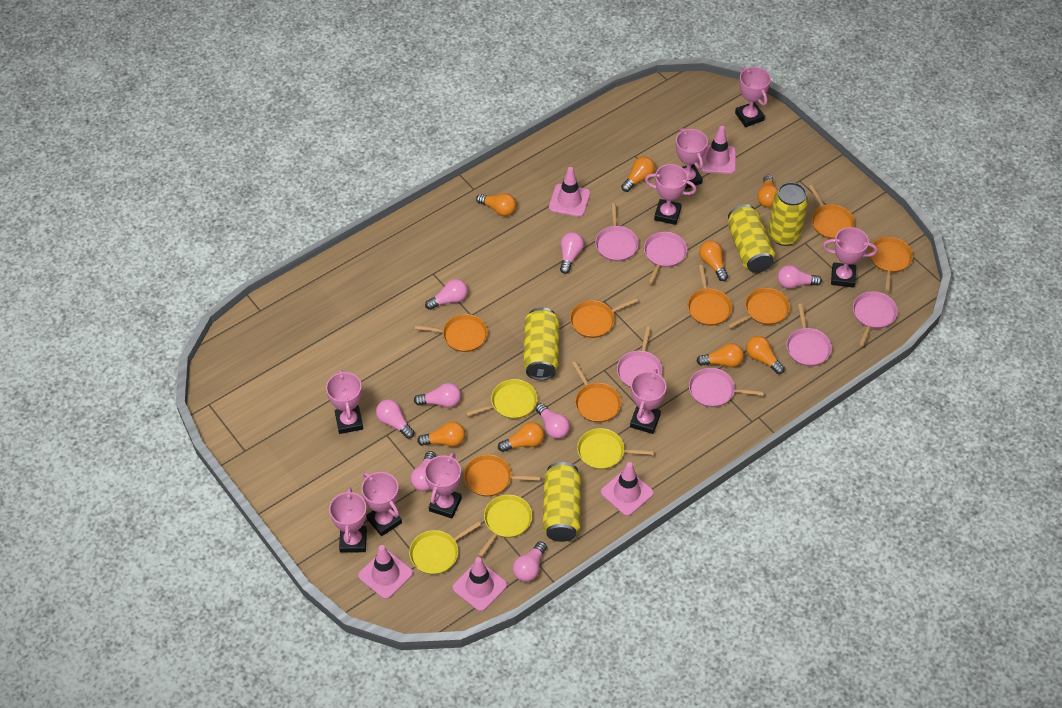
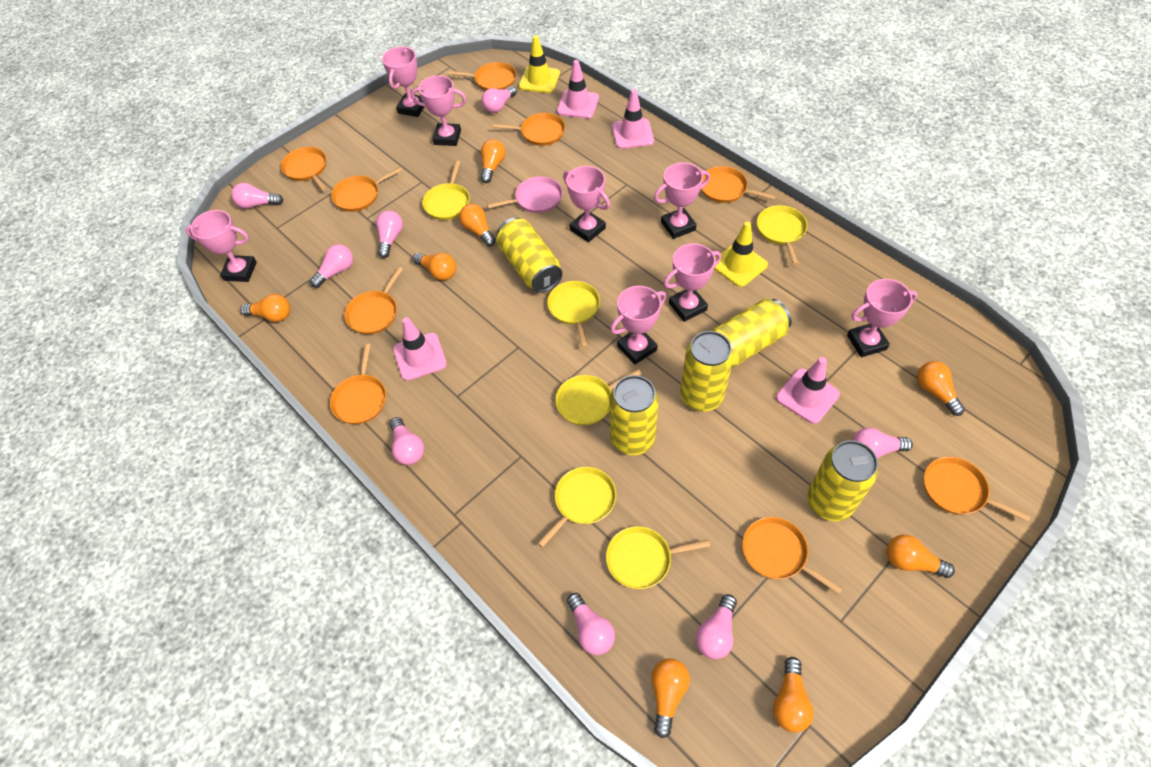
orange pan: [415,314,488,352] [464,454,541,497] [570,298,638,338] [572,361,621,423] [688,265,732,326] [727,288,790,329] [809,185,855,239] [869,237,913,291] = 8 -> [281,147,327,191] [330,344,386,424] [331,167,402,212] [344,267,403,334] [448,62,516,91] [493,113,565,146] [701,166,776,203] [742,517,843,594] [924,456,1031,522] = 9
pink pan: [595,203,639,261] [617,326,662,388] [644,232,687,284] [689,368,764,407] [786,304,832,366] [853,291,898,346] = 6 -> [487,176,563,213] = 1
pink traffic cone: [358,545,413,599] [452,557,507,612] [549,167,590,217] [601,462,654,516] [700,126,736,174] = 5 -> [393,317,447,381] [557,60,599,119] [612,89,654,149] [776,357,840,424] = 4
pink trophy: [326,369,363,434] [329,488,367,553] [361,472,402,536] [424,453,462,519] [630,369,666,434] [645,164,697,225] [676,128,708,189] [735,67,771,127] [823,227,877,288] = 9 -> [185,210,257,282] [382,47,424,117] [411,75,466,146] [563,166,610,242] [610,286,666,365] [654,162,710,239] [664,244,721,322] [847,279,918,357] = 8
yellow can: [523,307,559,380] [543,462,581,542] [728,204,775,273] [768,182,808,246] = 4 -> [496,218,562,293] [610,375,659,455] [680,331,734,411] [711,299,792,367] [807,440,878,521] = 5
yellow pan: [409,521,481,574] [465,379,537,419] [478,494,532,557] [577,428,654,470] = 4 -> [422,160,470,220] [538,467,616,548] [547,281,600,348] [556,369,642,425] [606,526,710,589] [757,205,808,265] = 6
yellow traffic cone: none = 0 -> [519,35,560,93] [714,222,768,287] = 2

